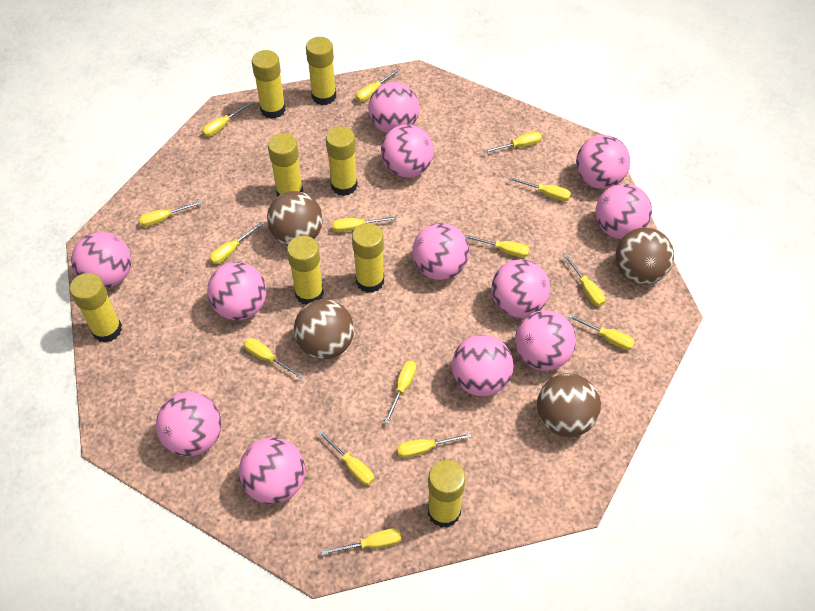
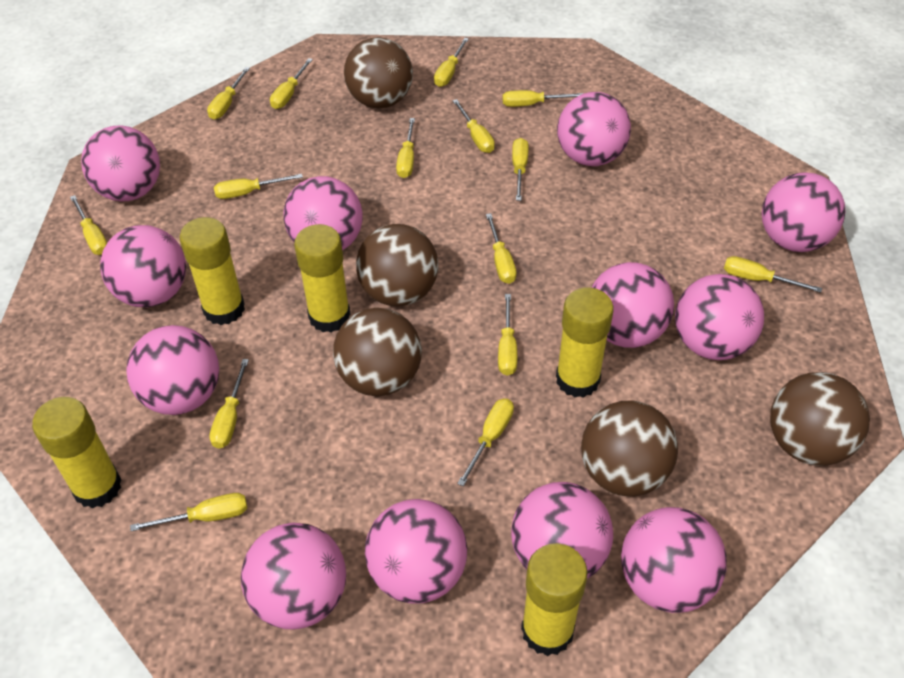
brown ball: [267,191,323,246] [294,299,354,359] [537,373,601,437] [615,227,674,285] = 4 -> [333,308,422,396] [344,37,413,109] [356,224,438,306] [581,400,678,496] [770,372,870,466] = 5
yellow glue stick: [70,273,122,343] [252,50,286,119] [268,133,303,197] [287,236,324,305] [306,37,336,105] [326,126,358,196] [352,223,384,293] [428,460,466,528] = 8 -> [32,397,122,508] [179,217,245,325] [294,224,350,332] [521,543,588,656] [556,287,614,398] = 5

